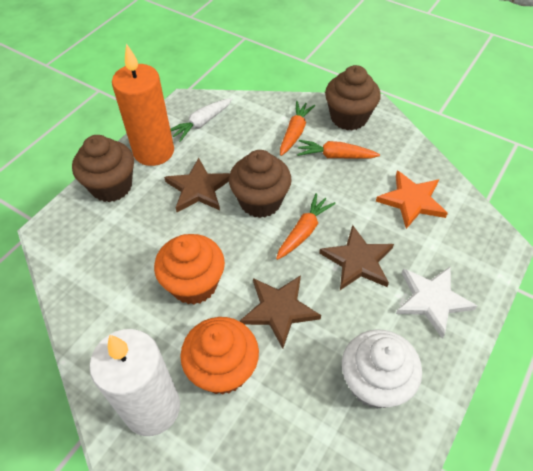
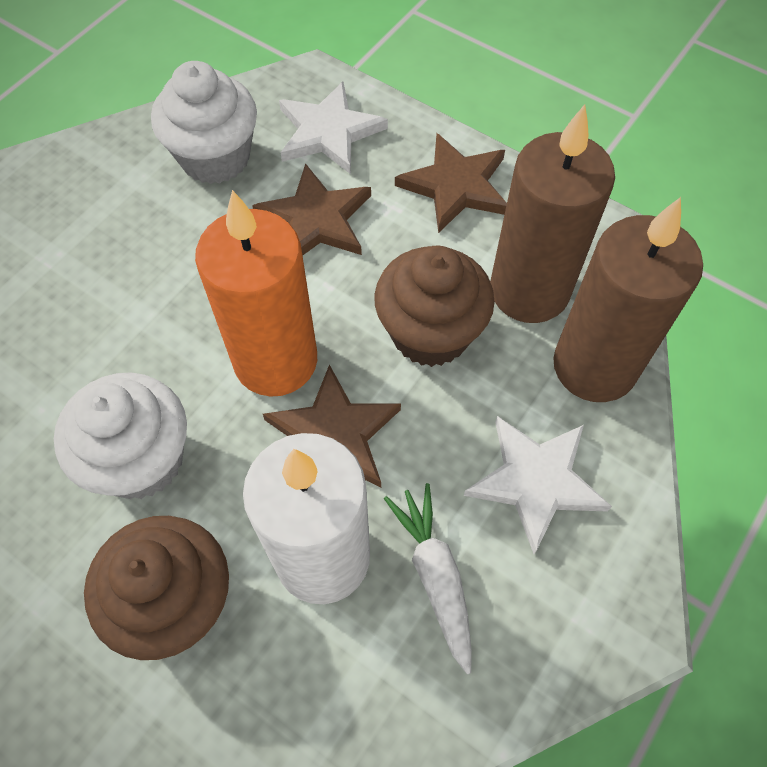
brown candle: none = 0 -> [490,104,615,323] [553,197,703,402] = 2
brown cupcake: [72,135,134,202] [229,150,292,218] [325,65,381,130] = 3 -> [84,516,229,660] [374,246,495,367] = 2
orange carrot: [276,193,336,260] [280,101,315,156] [297,140,380,159] = 3 -> none = 0
orange cupcake: [154,234,225,304] [180,317,259,395] = 2 -> none = 0
orange star: [376,170,448,229] = 1 -> none = 0
white cupcake: [342,329,422,409] = 1 -> [54,372,187,499] [151,61,257,184] = 2
white star: [396,266,477,339] = 1 -> [279,81,388,174] [464,416,612,554] = 2

